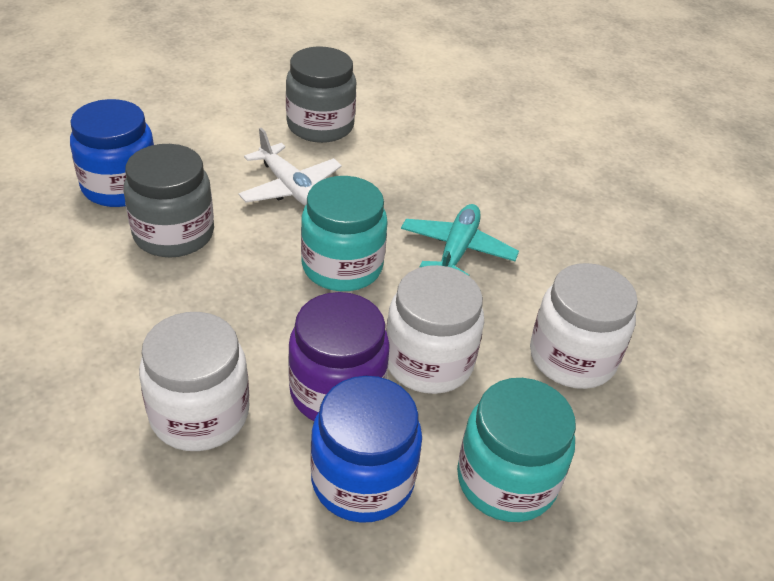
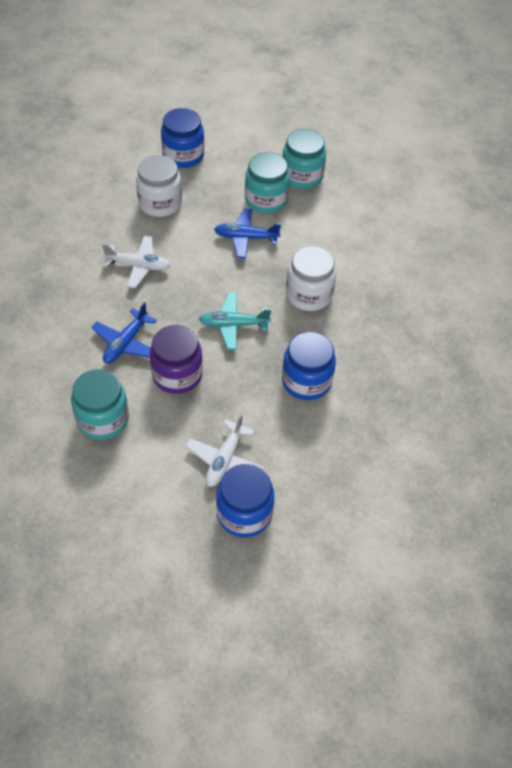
blue jar: [70,99,154,207] [311,376,422,523] = 2 -> [161,108,204,168] [216,464,275,537] [282,332,336,400] = 3
blue plane: none = 0 -> [91,302,157,363] [214,208,281,258] = 2
grey jar: [124,144,214,258] [286,46,356,143] = 2 -> none = 0
turquoise jar: [301,176,388,291] [457,378,576,522] = 2 -> [71,369,129,440] [245,152,290,214] [282,129,326,189] = 3
white jar: [139,312,249,451] [386,265,484,394] [530,263,638,389] = 3 -> [136,155,182,217] [286,246,336,311] = 2
white plane: [238,128,342,206] = 1 -> [102,236,171,288] [186,413,264,487] = 2

